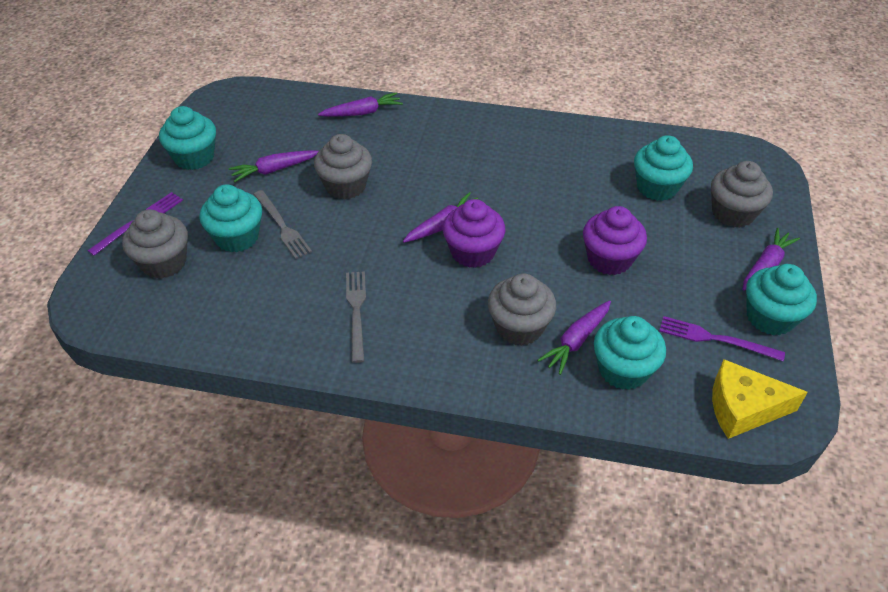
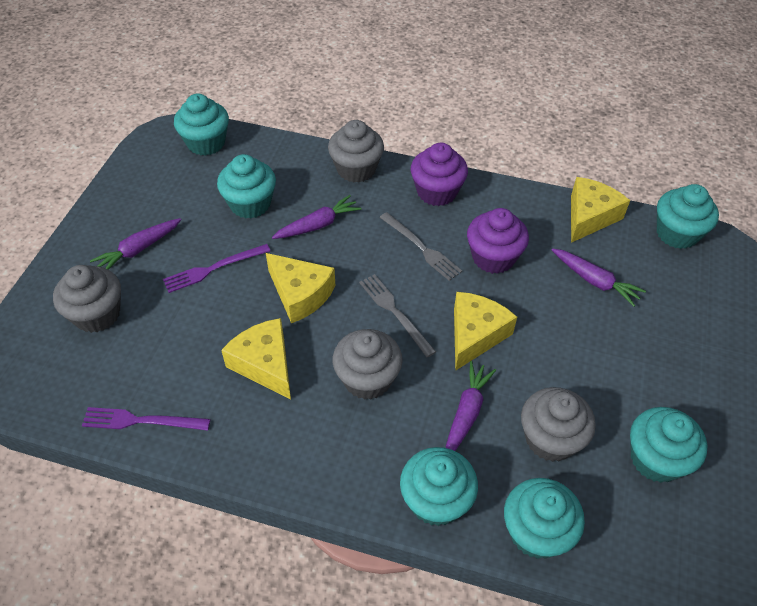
purple carrot: [228,150,319,182] [318,92,403,117] [403,192,478,242] [537,300,611,375] [743,228,800,291] = 5 -> [90,218,181,270] [272,195,362,239] [446,361,496,451] [552,248,646,307] = 4
turquoise cupcake: [159,106,216,170] [199,184,262,252] [594,316,666,390] [634,135,693,201] [746,264,817,335] = 5 -> [174,94,229,156] [217,154,276,219] [400,447,478,526] [504,478,585,559] [630,407,707,483] [657,184,719,249] = 6
yellow cheese: [712,359,808,439] = 1 -> [221,318,291,399] [266,253,335,323] [454,292,517,371] [571,177,630,243] = 4

